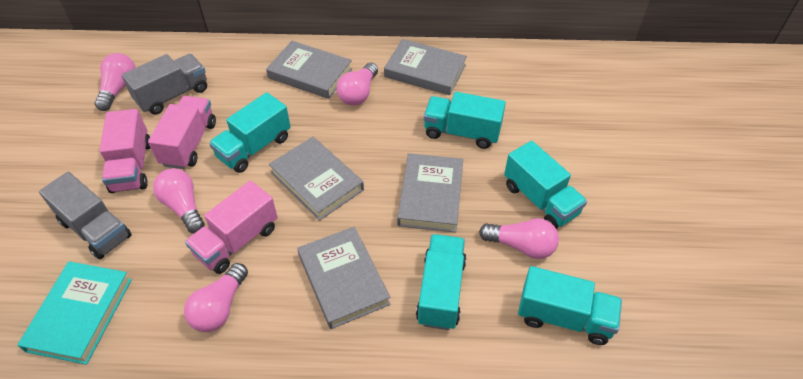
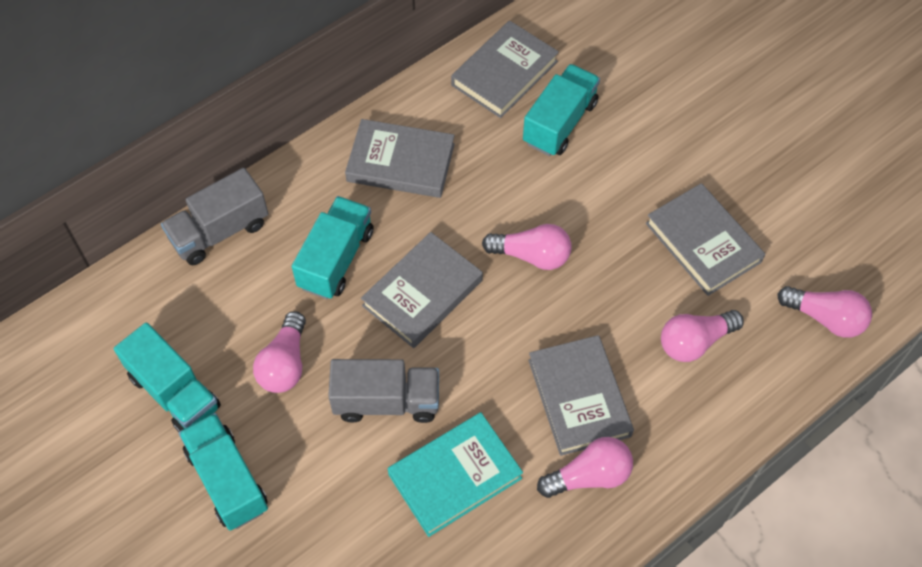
pink truck: [100,109,150,193] [148,96,216,169] [185,181,278,274] = 3 -> none = 0
turquoise truck: [209,92,291,173] [416,234,467,330] [424,92,506,149] [504,141,587,229] [518,266,622,345] = 5 -> [114,322,221,432] [179,413,268,531] [292,196,373,299] [523,64,600,156] = 4

